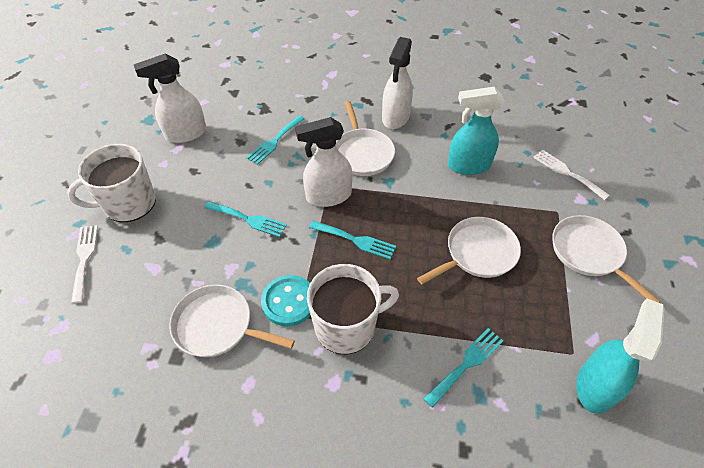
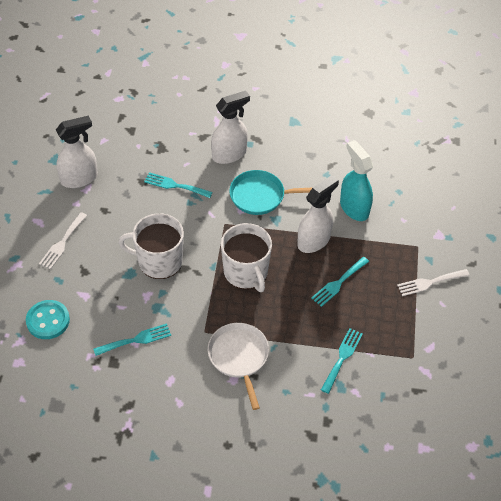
turquoise pan: none = 0 -> [229,170,312,215] = 1
turquoise spray bottle: [448,87,504,175] [576,299,665,414] = 2 -> [340,140,373,221] = 1
white pan: [169,285,295,357] [336,101,395,176] [417,217,521,284] [552,215,661,303] = 4 -> [208,323,269,410] = 1

